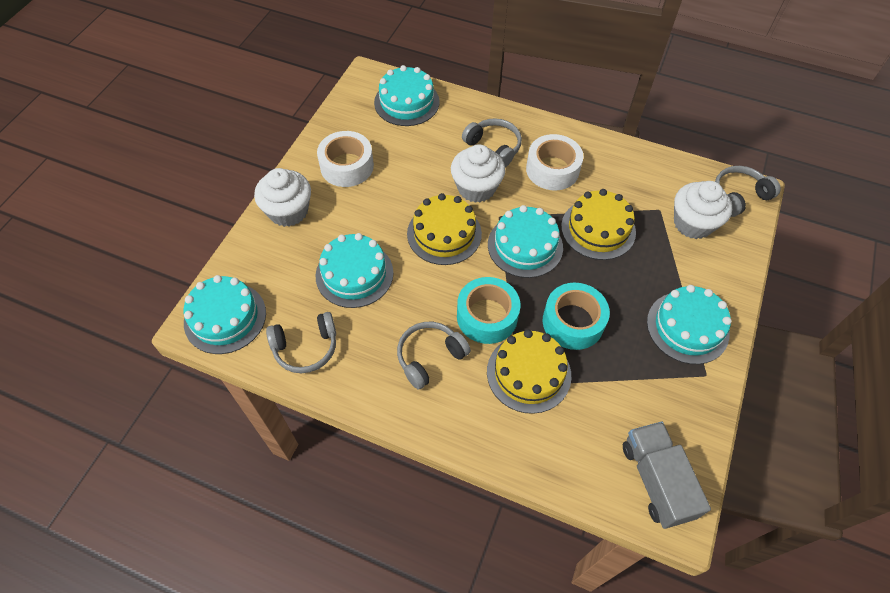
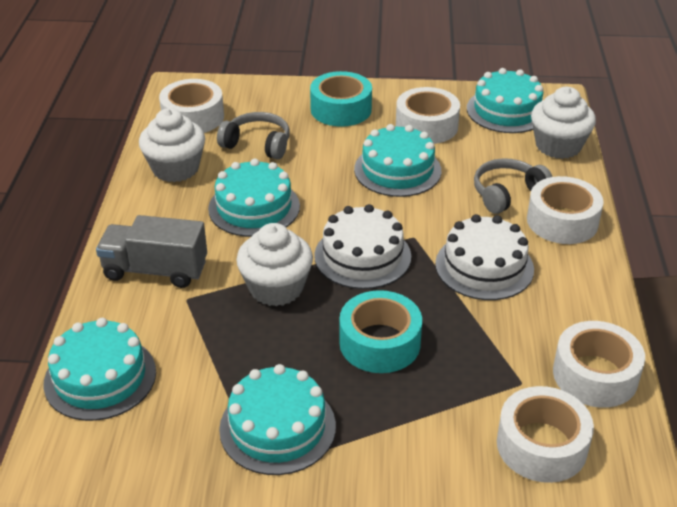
grey headphones: [266,312,336,373] [397,322,471,390] [462,118,522,167] [715,166,781,217] = 4 -> [217,112,290,159] [474,158,552,214] = 2
white cake: none = 0 -> [314,204,411,289] [435,214,534,300] = 2
white tape: [317,131,374,187] [526,134,583,190] = 2 -> [159,79,224,133] [396,87,460,144] [497,386,594,483] [527,176,604,244] [553,321,645,408] = 5
yellow cake: [407,193,482,265] [487,330,571,414] [561,189,636,260] = 3 -> none = 0

